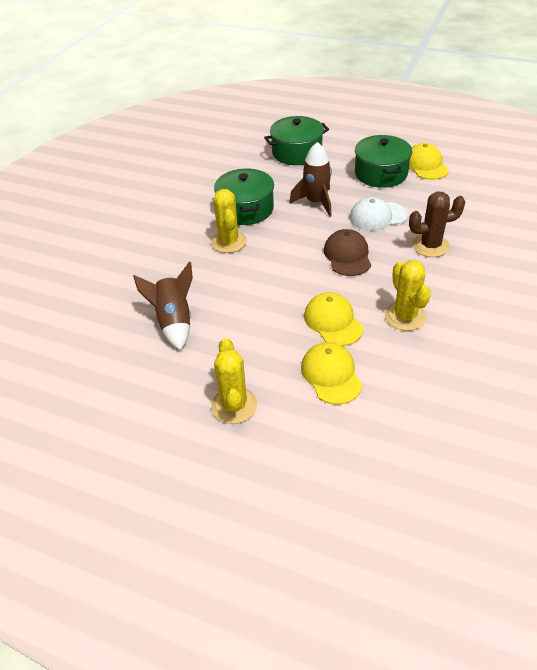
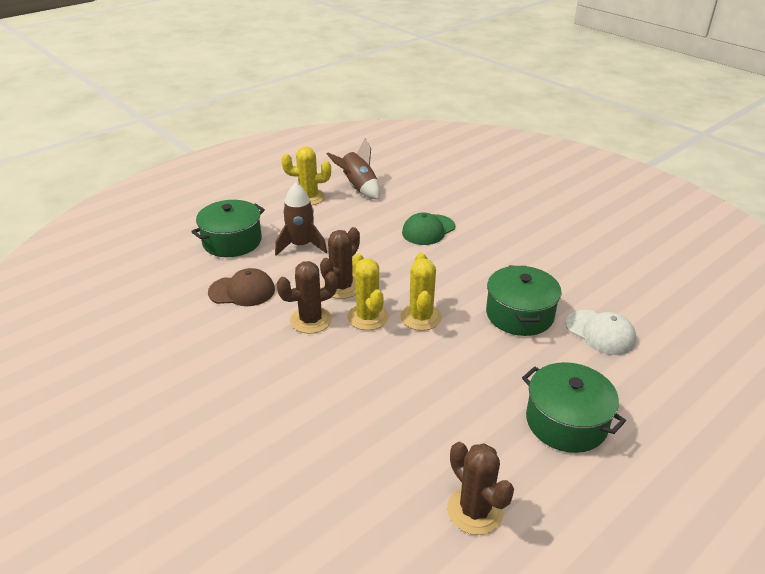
brown cactus: [409,191,465,257] = 1 -> [277,261,338,334] [320,227,360,299] [447,442,514,535] = 3
green cap: none = 0 -> [402,212,455,245] = 1
yellow cap: [301,342,363,405] [304,292,364,346] [409,143,449,180] = 3 -> none = 0

